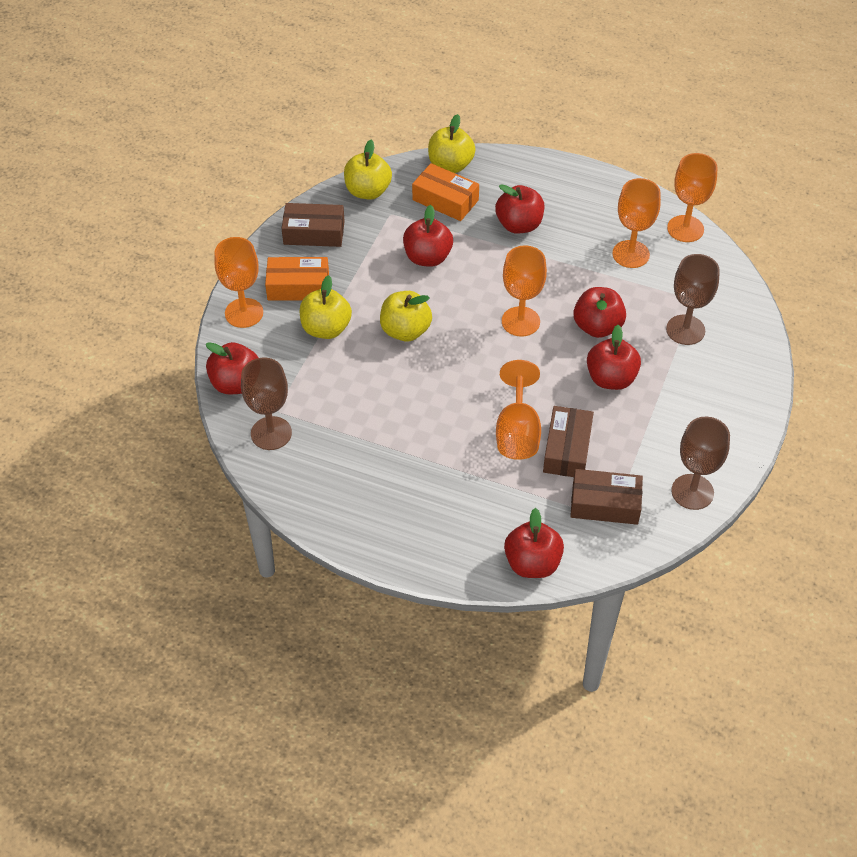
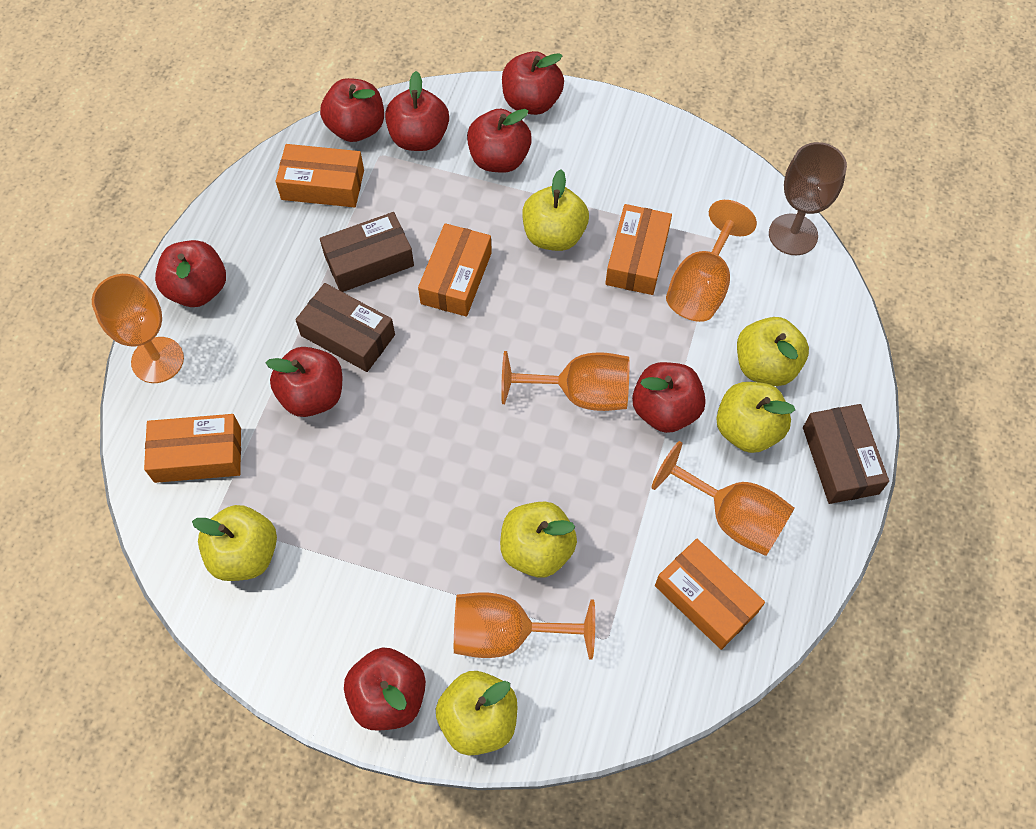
brown goblet: [241,358,292,450] [666,254,720,345] [671,417,730,510] = 3 -> [769,142,847,255] = 1
orange box: [265,257,329,300] [412,163,479,221] = 2 -> [144,414,241,483] [276,144,364,207] [418,223,492,317] [605,204,672,295] [655,539,765,650] = 5
red apple: [206,342,259,394] [403,205,453,267] [495,184,544,234] [504,508,564,578] [574,287,626,338] [587,325,641,390] = 6 -> [155,240,226,307] [266,347,342,417] [320,78,384,142] [344,647,426,731] [385,71,449,151] [467,109,532,173] [502,51,564,115] [632,362,706,433] = 8
yellow apple: [300,275,352,339] [344,140,392,199] [380,291,432,342] [428,114,475,173] = 4 -> [192,505,277,581] [436,671,517,756] [500,501,577,578] [522,169,589,251] [716,382,795,453] [737,317,809,386] = 6

